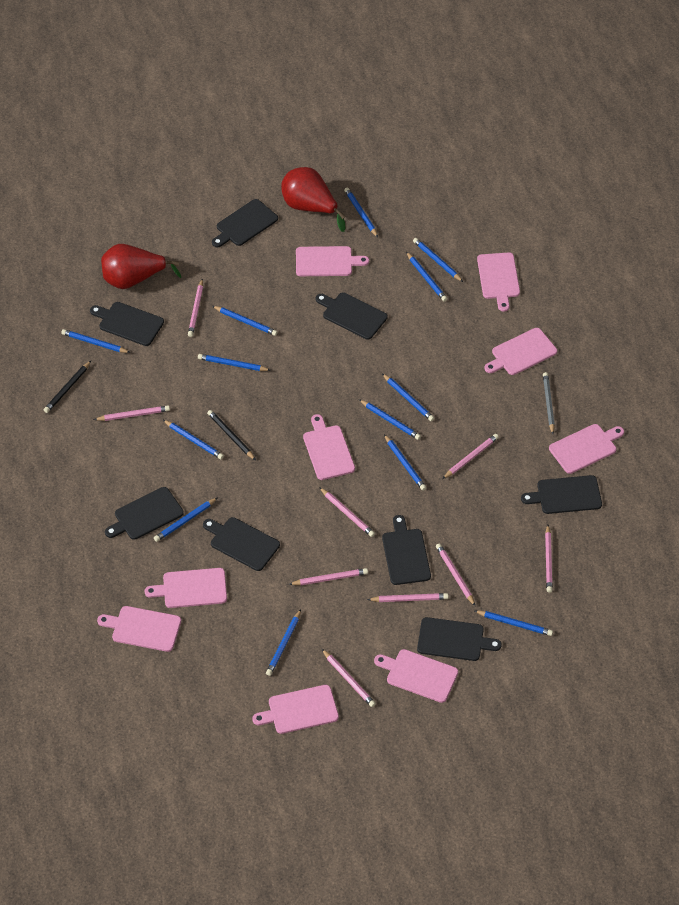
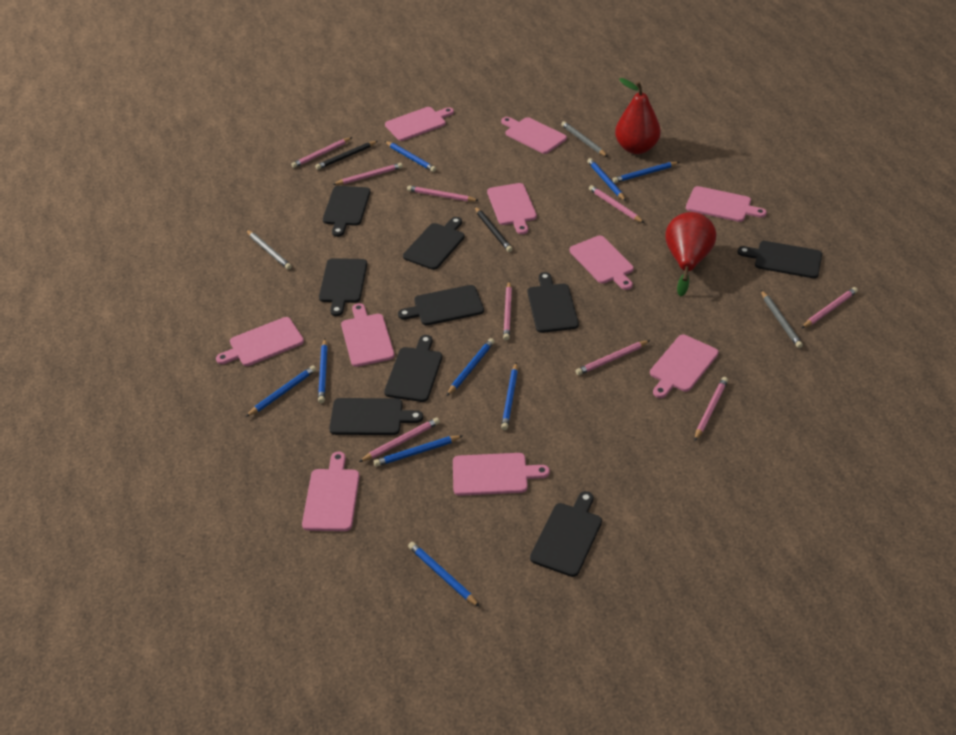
black cutting board: [90,302,164,346] [105,487,184,540] [203,517,280,571] [212,199,278,247] [316,293,387,340] [382,515,431,585] [417,617,502,661] [521,475,602,514] = 8 -> [319,258,367,316] [323,186,370,237] [329,398,423,435] [384,335,442,402] [398,285,484,325] [403,217,465,270] [527,272,579,333] [530,491,602,577] [738,241,822,278] = 9
blue pencil: [61,329,131,353] [154,498,217,542] [163,420,224,459] [198,354,271,371] [213,306,277,336] [266,609,301,676] [344,188,378,237] [359,399,421,440] [382,373,434,421] [384,434,426,491] [406,252,447,302] [413,238,463,282] [475,610,553,636] = 13 -> [246,366,316,417] [318,338,328,403] [374,435,463,467] [385,141,436,172] [408,542,480,607] [447,338,495,396] [501,362,518,430] [587,158,626,201] [612,162,679,183] = 9
grey pencil: [543,372,555,434] = 1 -> [246,230,292,270] [561,121,608,157] [761,290,803,348] = 3
pink cutting board: [97,606,181,652] [145,568,227,608] [252,685,339,734] [296,246,369,276] [303,414,355,480] [374,649,458,703] [477,252,520,312] [484,328,557,375] [549,424,624,474] = 9 -> [216,317,304,366] [302,451,360,531] [341,303,395,367] [385,107,454,141] [453,453,550,496] [487,183,537,234] [501,117,567,154] [569,236,634,290] [650,335,719,398] [686,186,767,222] = 10

